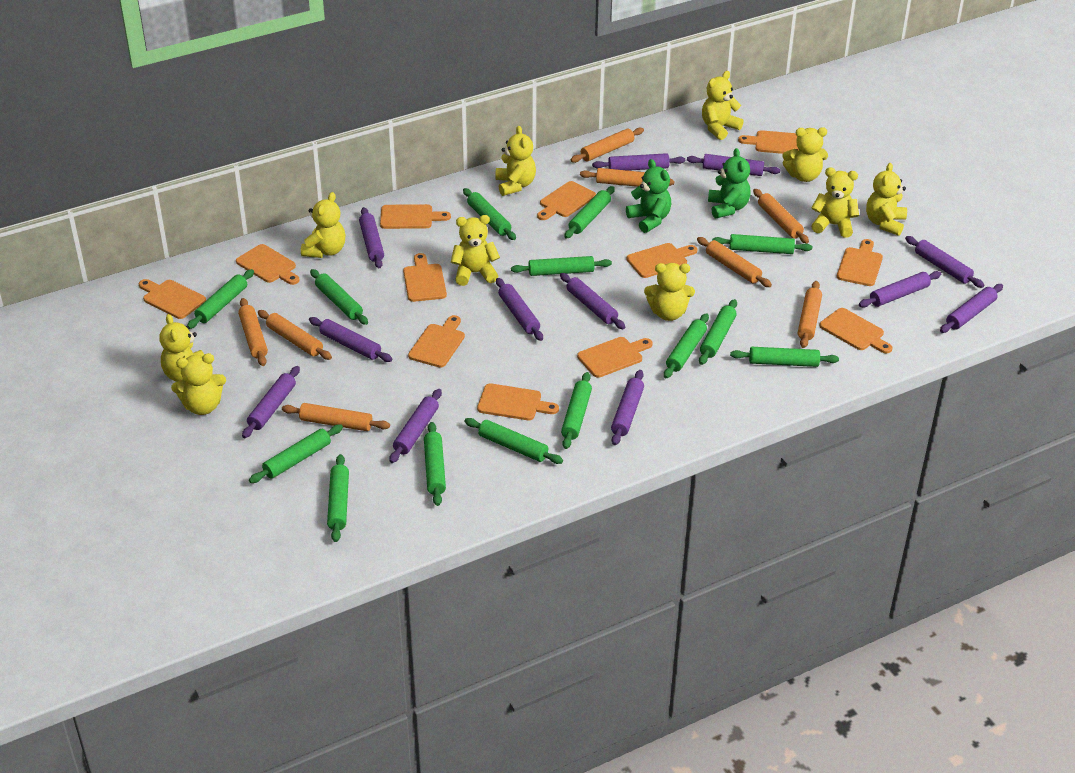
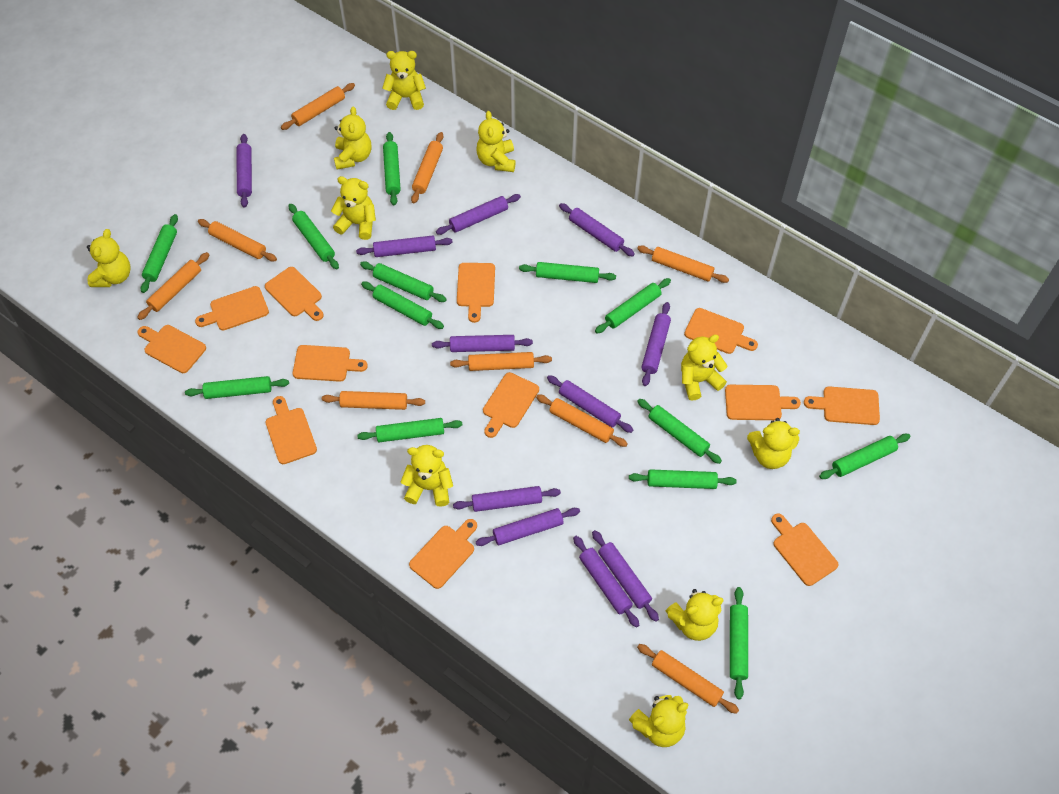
green rolling pin: [187,269,254,329] [249,424,343,483] [310,269,368,325] [327,454,349,542] [424,422,446,506] [463,188,516,240] [464,418,563,464] [511,256,612,276] [561,372,592,449] [564,186,615,239] [664,313,709,378] [699,299,737,365] [712,234,812,254] [730,347,839,367] = 14 -> [141,214,178,293] [185,376,289,399] [288,204,339,270] [357,418,462,442] [360,261,447,302] [361,282,444,329] [383,132,401,205] [519,262,616,283] [595,278,671,333] [629,469,737,489] [637,399,722,464] [730,587,748,699] [819,434,911,479] = 13
green teddy bear: [626,159,671,233] [708,148,751,218] = 2 -> none = 0
orange rolling pin: [238,298,268,366] [258,310,332,360] [282,403,390,431] [571,127,644,163] [580,168,674,187] [697,237,772,287] [753,189,809,243] [798,281,822,348] = 8 -> [137,252,209,320] [198,219,277,261] [281,83,355,130] [322,391,425,410] [411,132,444,203] [450,352,552,371] [536,395,628,447] [637,245,729,283] [637,644,739,714] = 9
purple rolling pin: [242,366,300,438] [309,317,392,362] [359,207,384,268] [389,389,442,463] [496,278,543,341] [560,273,625,329] [592,153,685,171] [611,370,644,445] [687,154,780,176] [859,271,941,308] [905,236,984,288] [940,284,1003,333] = 12 -> [237,134,252,207] [356,236,453,257] [432,335,533,352] [436,194,521,235] [453,486,561,512] [476,508,580,546] [547,375,633,433] [559,203,635,257] [573,536,639,628] [592,530,659,622] [641,302,671,386] = 11

